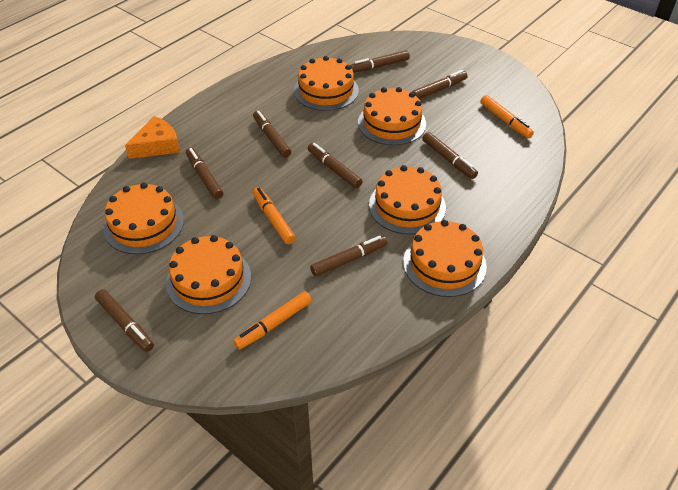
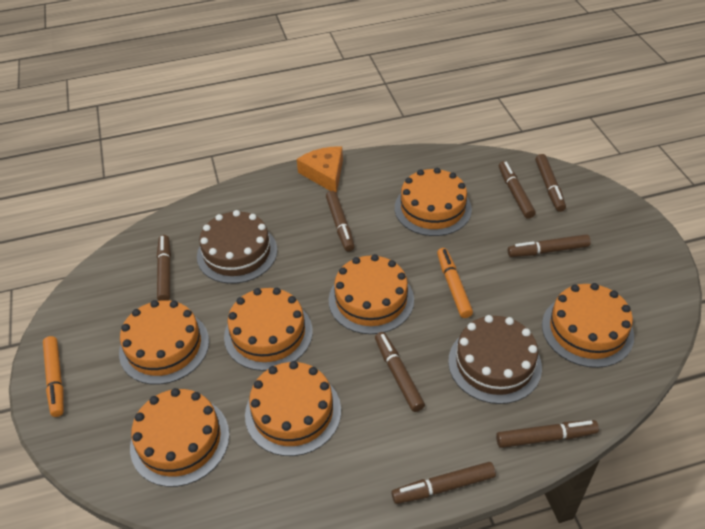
brown cake: none = 0 -> [197,210,277,284] [448,315,542,404] = 2
orange cake: [104,183,184,254] [166,235,251,314] [294,56,359,111] [358,87,426,145] [369,165,446,234] [403,220,487,297] = 6 -> [119,300,209,385] [130,388,229,487] [224,288,313,371] [245,361,341,456] [329,254,414,334] [395,168,472,236] [542,283,634,368] = 7
orange marker: [233,291,312,350] [252,187,296,244] [480,95,534,138] = 3 -> [43,336,64,417] [437,248,473,318] = 2

